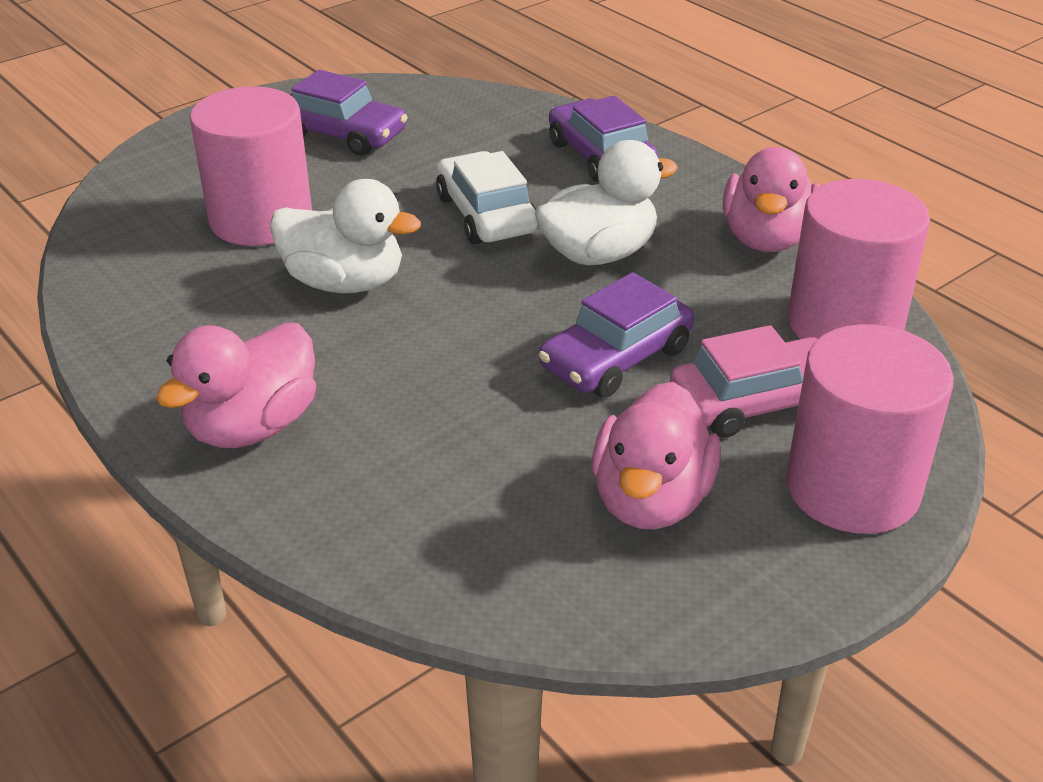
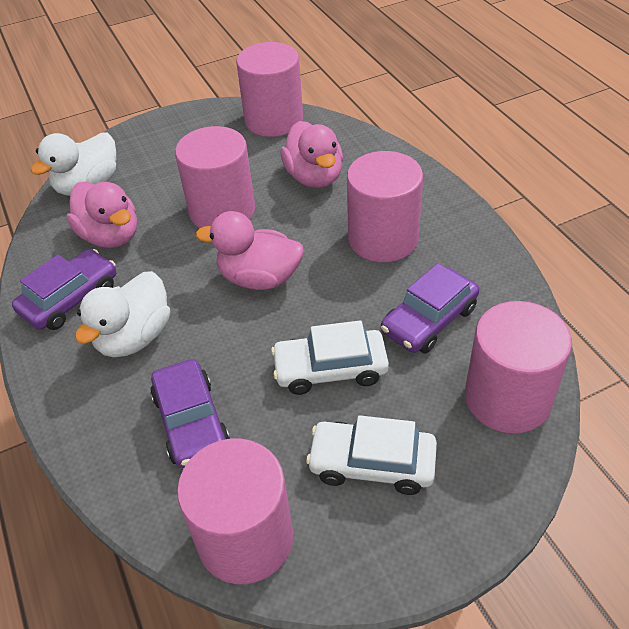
pink car: [670,325,818,438] = 1 -> none = 0
pink cylinder: [190,86,312,246] [786,324,954,534] [788,179,930,339] = 3 -> [175,126,255,228] [177,439,293,584] [236,42,303,137] [347,151,423,262] [465,301,572,434] = 5
white car: [436,151,538,244] = 1 -> [271,320,389,395] [306,415,437,495] = 2

